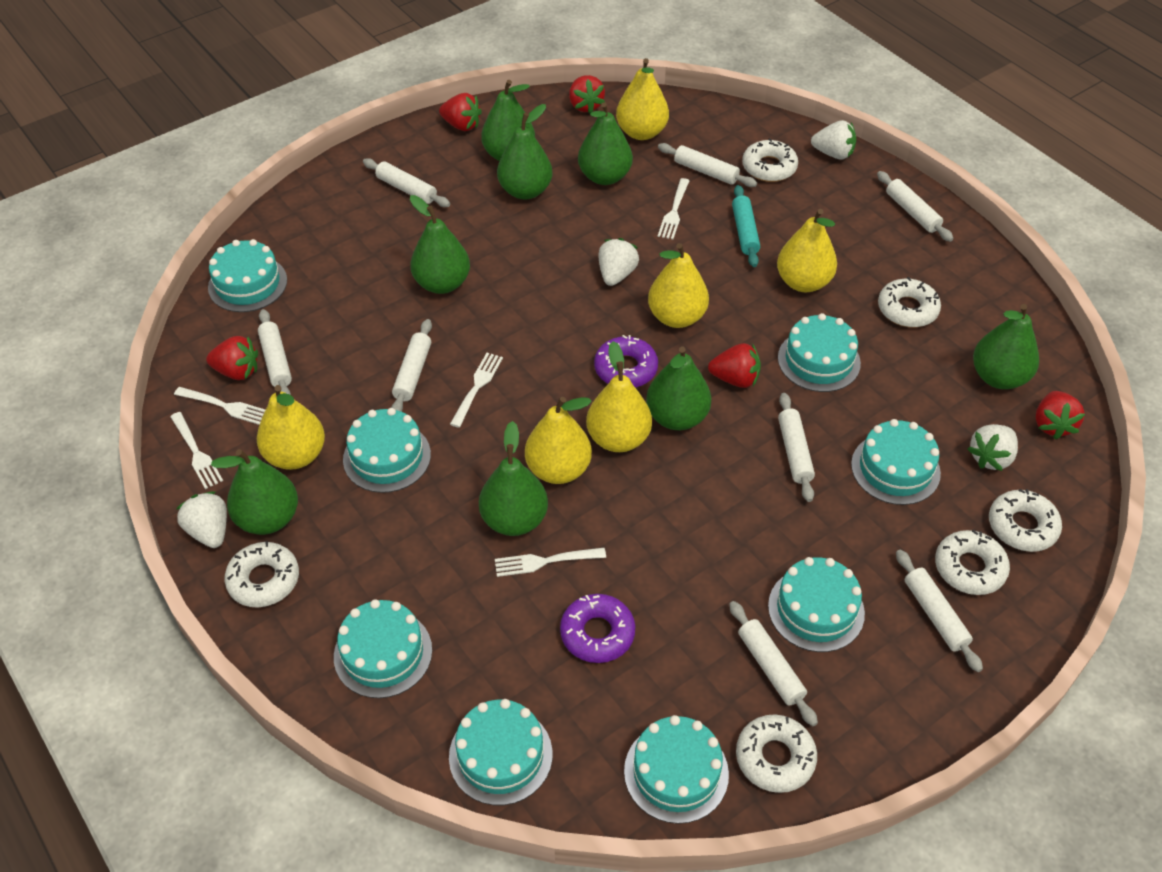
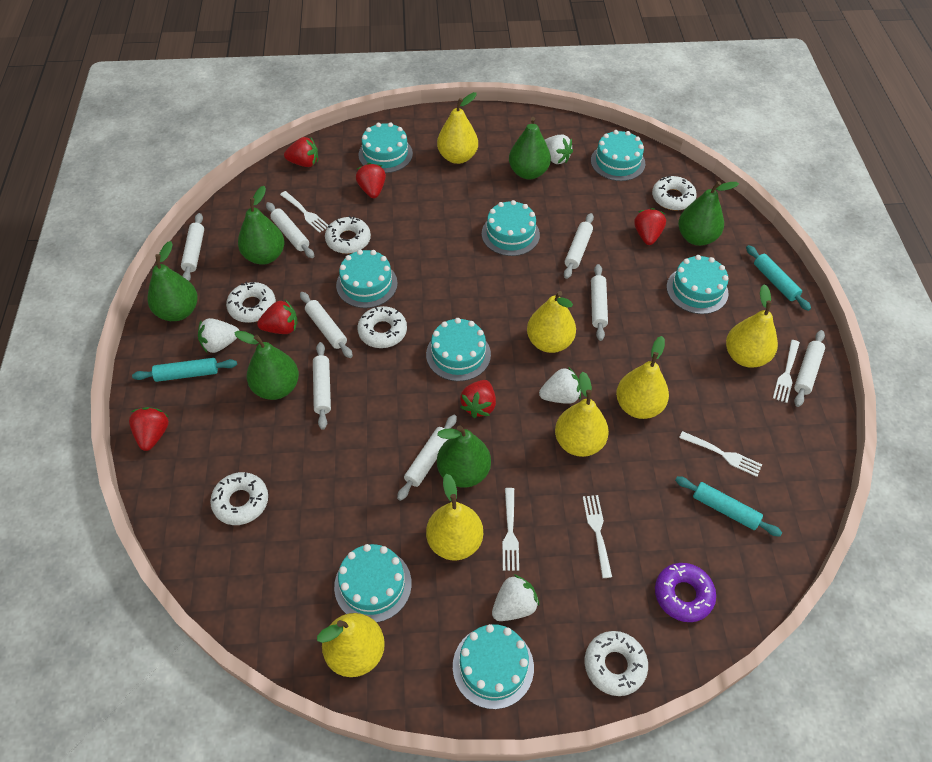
green pear: [211,449,298,535] [410,195,470,294] [479,421,548,536] [481,80,535,161] [497,104,553,199] [578,102,633,185] [646,347,711,430] [973,304,1039,389] = 8 -> [147,241,198,321] [234,331,299,400] [238,186,285,265] [437,425,491,488] [509,117,551,179] [678,181,739,246] = 6
purple donut: [560,594,635,663] [594,335,658,388] = 2 -> [655,563,716,622] = 1
red strawberry: [206,336,258,380] [439,93,482,131] [569,75,605,114] [708,343,761,388] [1036,391,1085,440] = 5 -> [129,407,169,451] [257,300,298,334] [284,137,318,167] [356,163,386,198] [460,380,496,418] [634,208,666,245] = 6
turquoise rolling pin: [732,185,760,267] = 1 -> [132,358,237,382] [675,476,782,537] [746,245,811,311] = 3
yellow pear: [257,385,325,470] [525,397,592,484] [586,341,652,452] [616,58,669,140] [648,243,709,328] [777,209,837,292] = 6 -> [317,613,385,677] [426,474,483,561] [437,92,478,164] [527,291,576,353] [555,372,609,457] [616,336,669,419] [726,284,778,368] = 7

